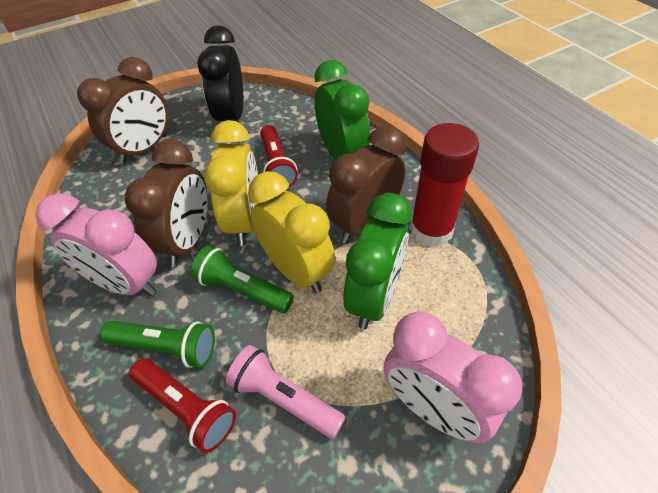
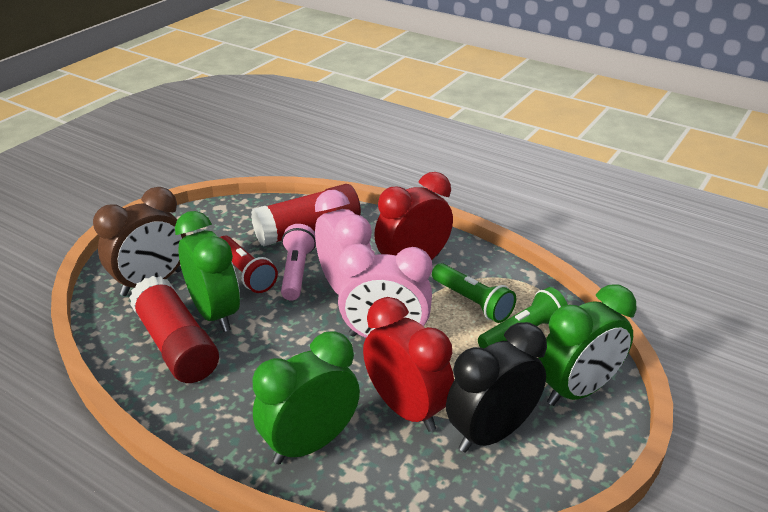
brown clock: [77,57,168,164] [125,140,208,267] [326,126,406,244] = 3 -> [93,187,186,296] = 1
green clock: [315,60,370,160] [343,193,411,329] = 2 -> [175,211,240,332] [253,331,360,464] [538,285,637,406] = 3
red clock: none = 0 -> [363,297,454,432] [374,172,453,260] = 2
red flashlight: [129,359,236,453] [260,125,298,188] = 2 -> [220,236,278,293] = 1
red glue stick: [410,123,479,247] = 1 -> [129,276,219,383] [251,184,361,246] = 2
yellow clock: [204,120,258,246] [248,171,335,293] = 2 -> none = 0

